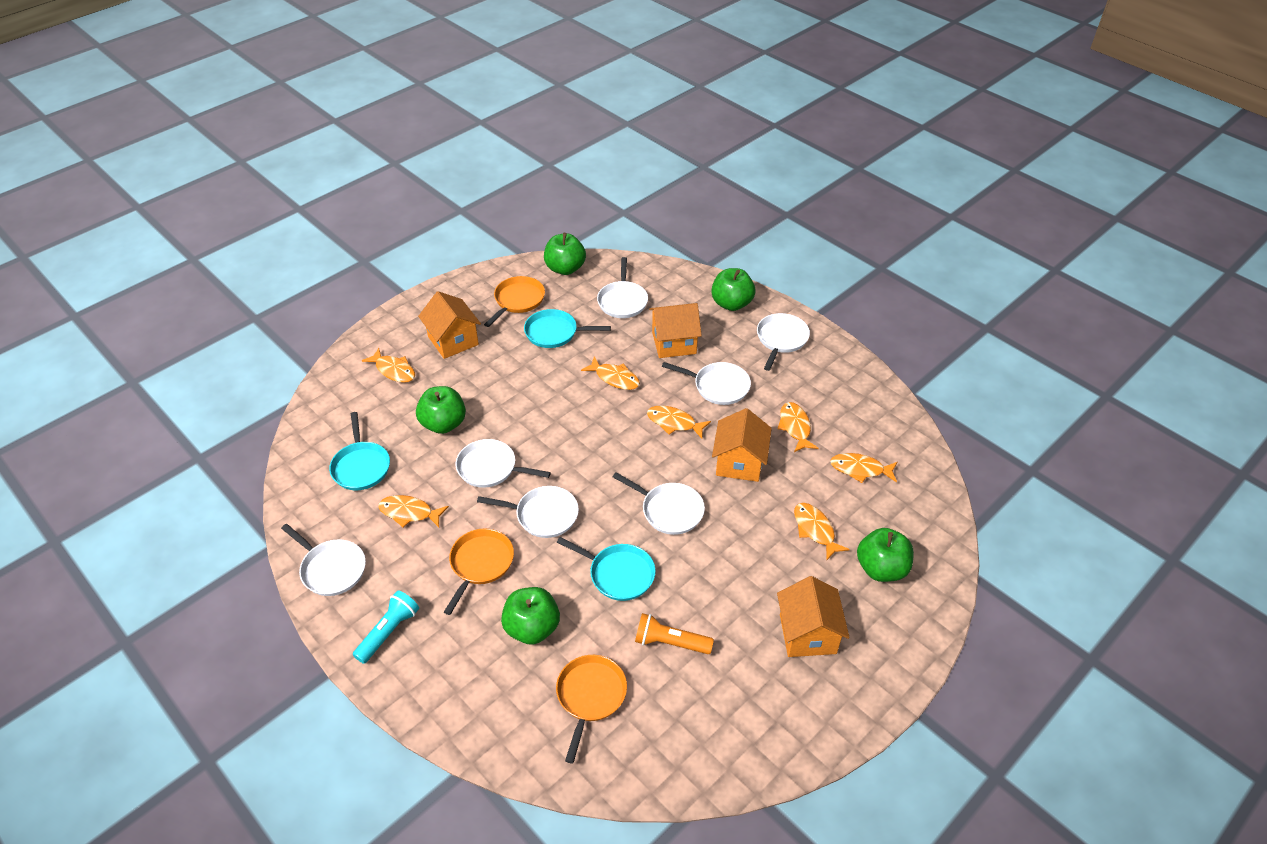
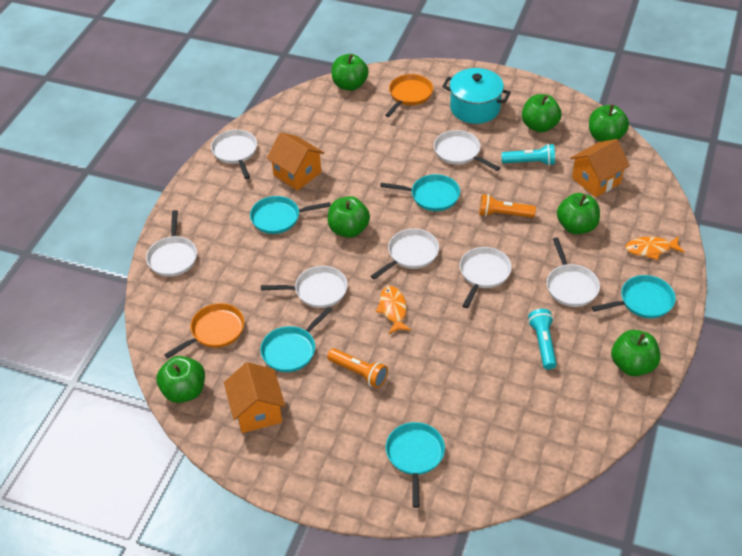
green apple: [416,386,466,434] [501,587,560,644] [544,233,586,275] [711,268,755,311] [857,528,914,582] = 5 -> [156,356,205,403] [328,196,370,238] [331,54,369,91] [522,94,561,133] [557,193,600,234] [589,104,629,142] [611,330,660,376] = 7
orange fish: [362,348,415,383] [378,495,449,527] [581,356,640,390] [647,405,711,438] [778,402,819,452] [794,503,850,560] [830,453,898,483] = 7 -> [376,286,411,334] [625,236,685,260] = 2
orange flashlight: [635,613,714,654] = 1 -> [327,348,388,388] [479,194,536,218] = 2
orange house: [418,291,481,359] [649,303,702,358] [712,408,772,482] [777,576,850,657] = 4 -> [224,362,285,433] [267,132,324,191] [570,139,630,197] = 3
orange pan: [444,529,514,615] [484,276,545,327] [556,655,627,763] = 3 -> [164,303,244,359] [385,74,433,117] = 2
turquoise flashlight: [353,590,419,664] = 1 -> [501,144,555,166] [528,309,557,370] = 2
turquoise pan: [329,412,390,490] [524,309,611,348] [557,537,656,601] = 3 -> [250,196,331,234] [260,307,332,372] [380,174,460,211] [386,422,445,508] [592,275,676,318] = 5
turquoise pot: none = 0 -> [442,68,511,124] = 1

